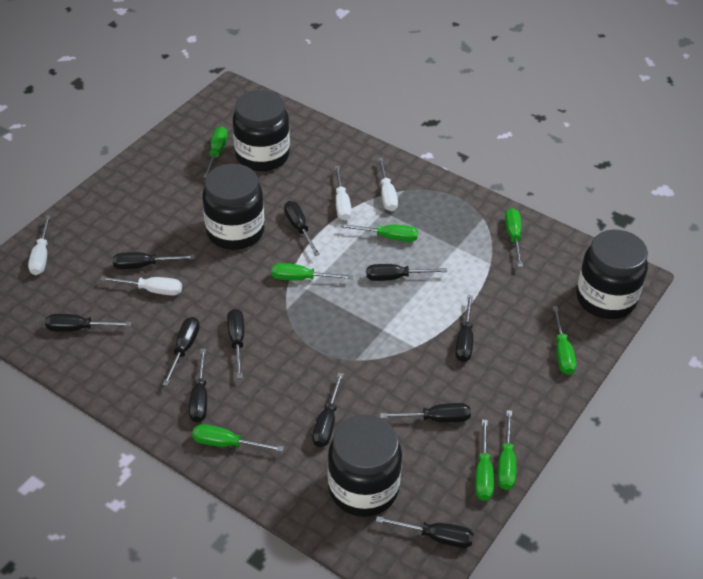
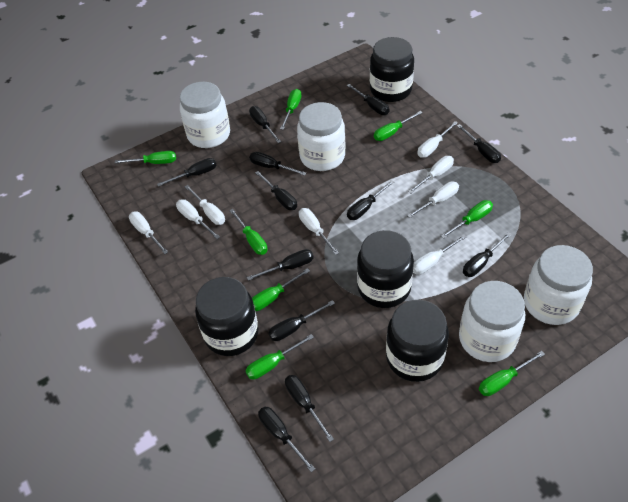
black screwdriver: [45,314,132,331] [113,252,195,269] [162,317,200,386] [189,349,207,423] [227,309,244,379] [284,201,320,256] [312,373,344,447] [366,264,448,281] [376,516,474,548] [380,403,471,422] [455,295,473,362] = 11 -> [157,158,216,187] [247,249,314,281] [249,106,281,143] [249,152,306,176] [255,171,297,210] [258,407,315,472] [268,300,335,341] [285,375,334,442] [347,84,389,115] [347,180,394,220] [457,124,501,163] [463,233,511,277] = 12
white jar: none = 0 -> [180,82,230,148] [297,102,346,171] [459,281,525,362] [524,245,593,325] = 4
white screwdriver: [28,215,51,275] [100,276,182,295] [335,166,352,220] [378,158,398,211] = 4 -> [129,212,168,254] [176,199,220,239] [185,185,225,225] [299,208,339,255] [407,181,459,218] [408,156,454,193] [413,234,467,275] [417,121,458,158] = 8

